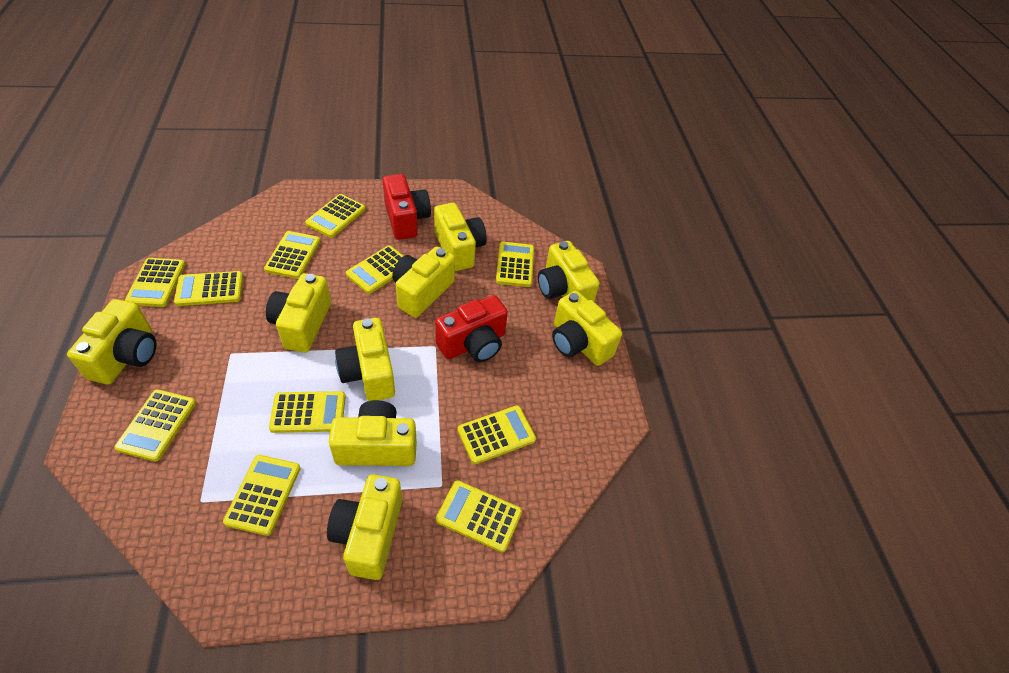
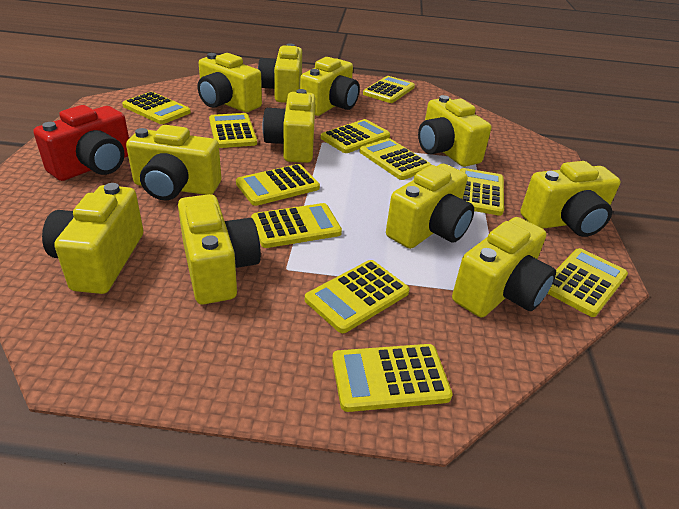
red camera: [383,174,431,240] [435,295,508,362] = 2 -> [33,105,129,181] = 1
yellow camera: [67,299,157,385] [266,273,331,353] [327,474,402,580] [329,400,417,466] [335,318,395,401] [392,247,455,318] [434,203,487,271] [538,241,600,301] [552,291,622,366] = 9 -> [42,183,143,294] [126,125,221,200] [178,194,261,304] [198,53,262,112] [258,43,302,103] [262,89,315,163] [300,57,360,116] [386,164,474,249] [418,95,492,167] [452,217,556,317] [520,161,621,237] = 11

